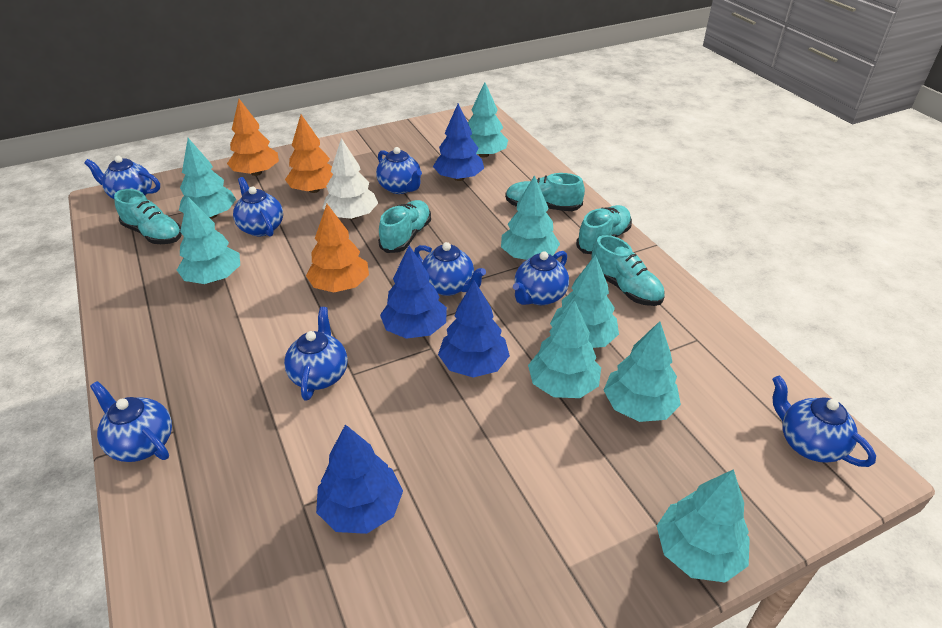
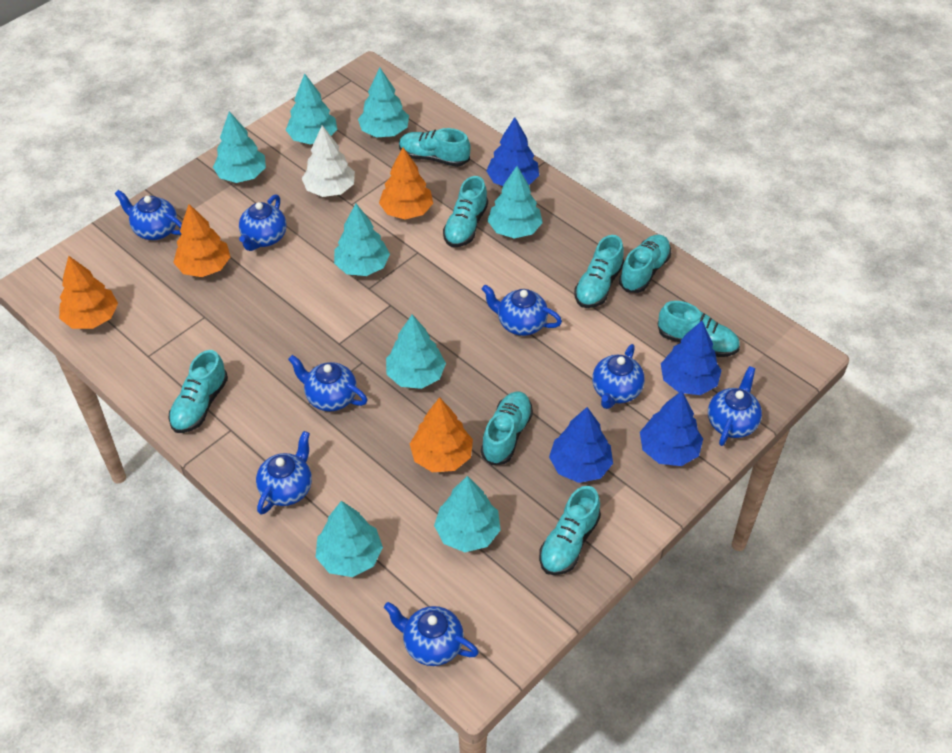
orange tree: [227,99,279,176] [285,115,333,193] [306,204,369,292] = 3 -> [59,256,118,329] [173,204,230,277] [379,147,433,220] [410,397,473,472] = 4
turquoise shoe: [114,189,182,244] [378,200,431,253] [505,173,585,211] [576,205,632,254] [591,235,665,306] = 5 -> [168,350,228,433] [399,128,471,167] [443,176,488,247] [481,391,533,465] [539,486,601,575] [574,235,624,308] [619,234,671,293] [658,301,740,357] = 8

